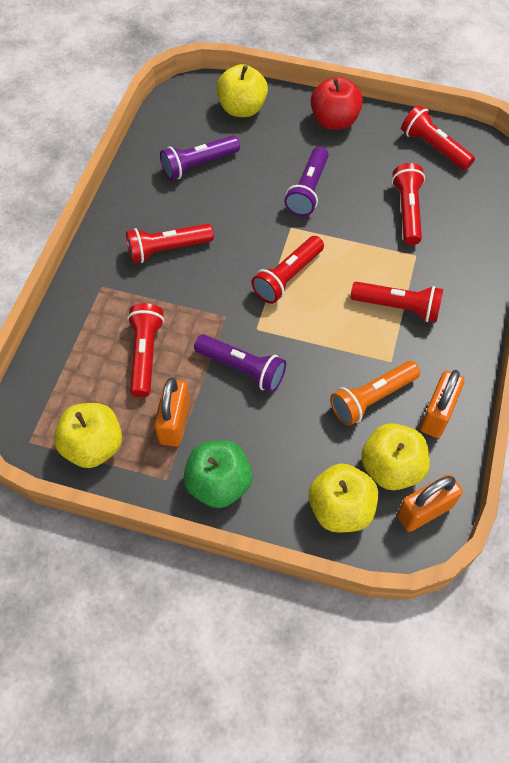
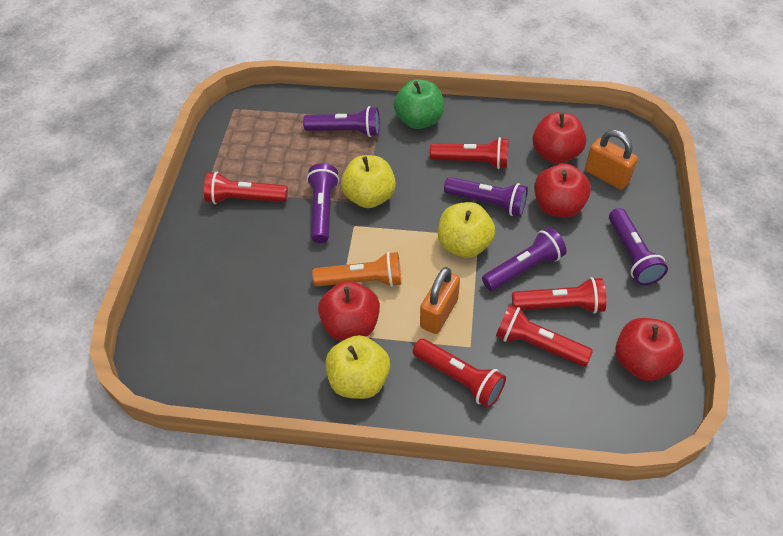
orange padlock: [154,377,190,447] [397,474,463,532] [420,370,465,438] = 3 -> [420,267,460,334] [585,130,638,190] = 2
purple flashlight: [160,135,240,180] [194,334,286,393] [284,146,328,216] = 3 -> [303,106,380,137] [307,163,339,243] [444,177,528,216] [482,228,566,291] [609,208,668,285] = 5
red apple: [311,76,363,130] = 1 -> [318,281,380,341] [533,112,586,164] [534,164,591,217] [615,318,684,381] = 4
red flashlight: [126,224,214,263] [127,303,164,397] [252,236,324,304] [351,282,443,322] [392,163,425,245] [401,105,475,170] = 6 -> [204,172,288,204] [413,339,506,408] [430,137,508,169] [496,305,593,366] [512,277,606,314] = 5
yellow apple: [54,403,122,468] [216,64,268,117] [309,464,378,533] [361,423,430,490] = 4 -> [326,335,390,399] [341,155,396,208] [438,202,495,258] = 3

